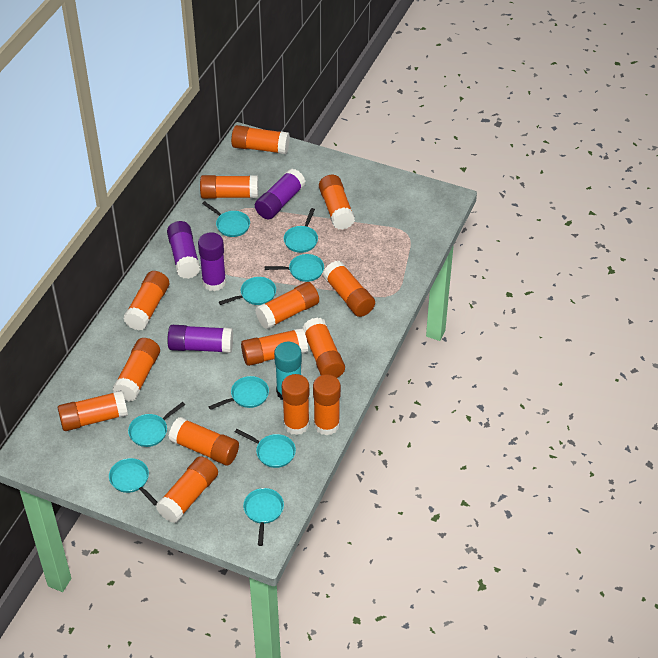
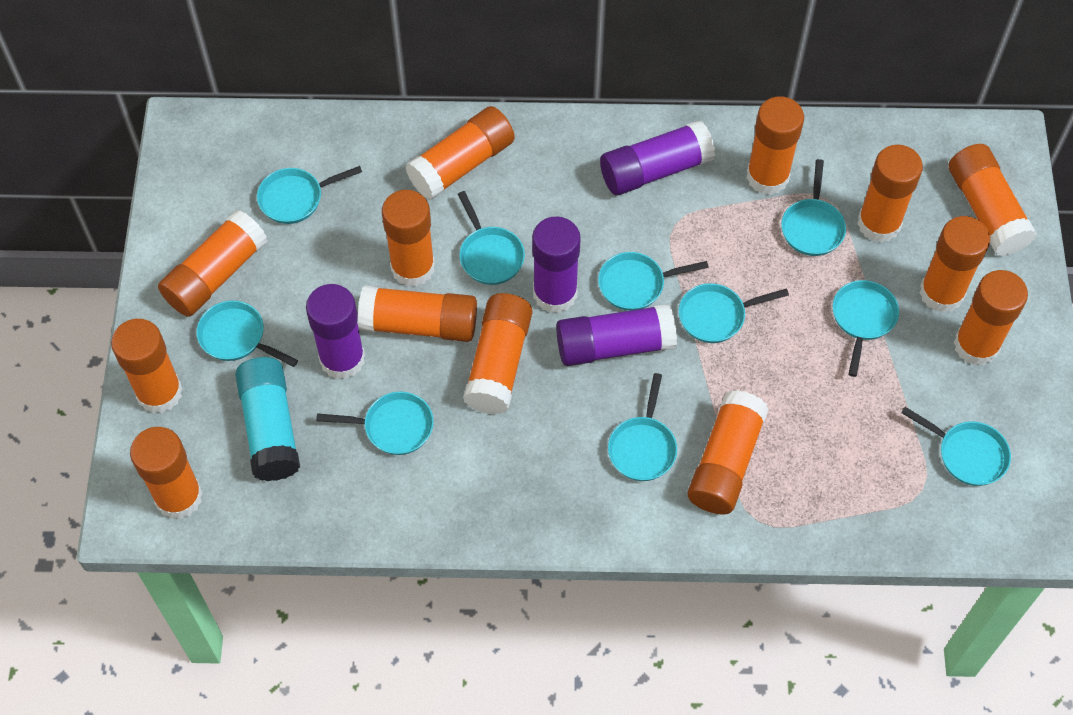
orange glue stick: [58,390,128,431] [113,338,160,401] [123,271,169,330] [156,456,218,523] [169,417,239,466] [200,175,258,199] [231,125,290,154] [241,328,308,366] [255,282,319,329] [282,374,310,435] [303,317,345,378] [313,374,341,436] [319,175,355,230] [323,261,375,317] = 14 -> [111,319,183,413] [130,427,203,519] [158,210,267,317] [358,285,477,342] [382,190,435,287] [405,106,515,200] [463,293,532,414] [688,390,769,515] [746,96,804,195] [857,145,923,243] [919,216,990,313] [949,144,1037,256] [953,270,1028,366] = 13
turquoise pan: [109,458,158,506] [128,402,185,447] [202,201,250,237] [208,376,269,410] [219,277,276,305] [235,429,296,468] [243,488,284,546] [265,254,324,282] [284,208,318,253] = 9 -> [196,301,298,367] [257,166,362,224] [316,392,434,455] [458,191,525,285] [598,252,709,311] [608,373,677,481] [679,283,789,343] [781,159,846,256] [832,280,899,377] [901,407,1011,486] = 10

